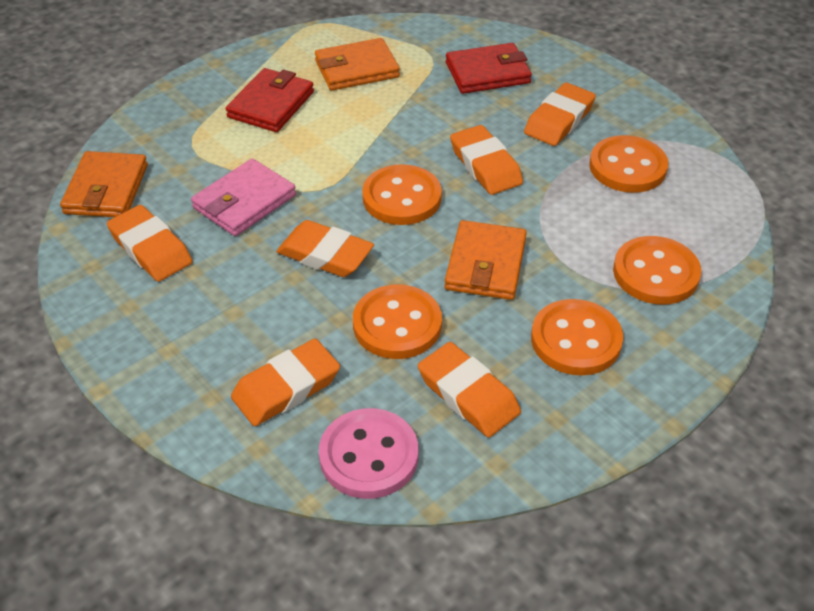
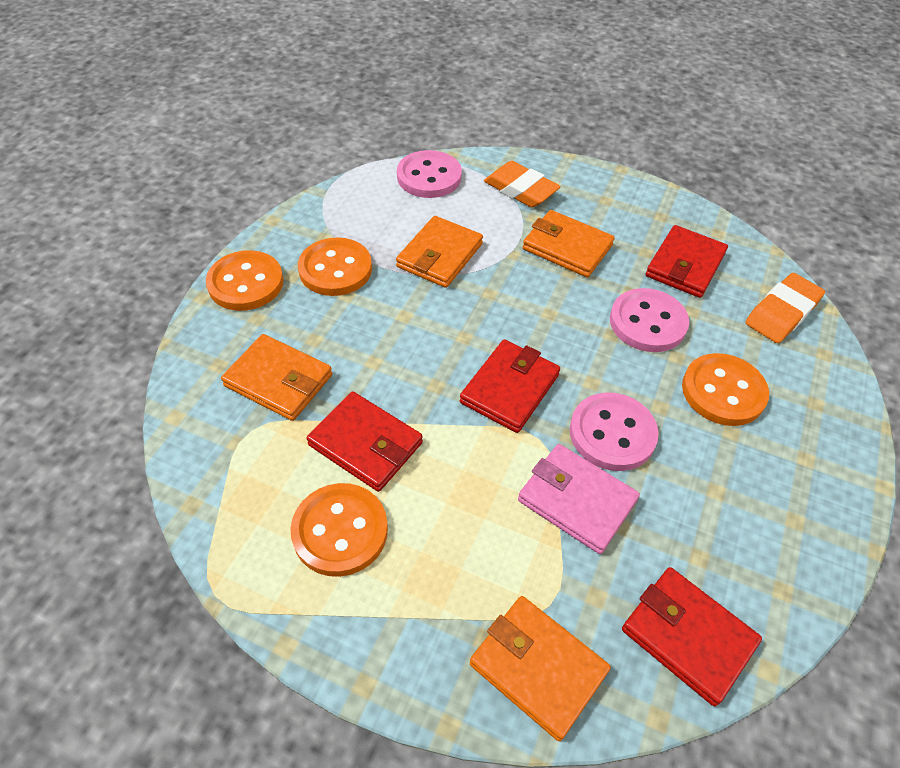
orange button: [353,285,442,359] [362,164,442,225] [531,299,623,376] [589,135,668,193] [613,236,701,304] = 5 -> [206,250,284,311] [290,483,388,577] [298,237,372,296] [682,353,769,426] = 4
orange eraser: [107,205,193,282] [231,339,340,426] [276,220,374,277] [418,342,521,438] [450,125,523,195] [524,83,596,146] = 6 -> [484,161,560,207] [745,273,825,343] = 2
orange wallet: [60,151,148,217] [315,38,400,91] [445,220,527,300] = 3 -> [221,334,332,421] [396,216,483,288] [470,596,611,741] [523,210,615,277] = 4
pink button: [319,408,419,499] = 1 -> [397,150,462,198] [570,392,659,471] [610,288,689,352] = 3
red wallet: [226,68,314,132] [446,43,532,94] = 2 -> [307,391,423,492] [460,339,560,433] [622,567,762,706] [646,225,728,298] = 4

